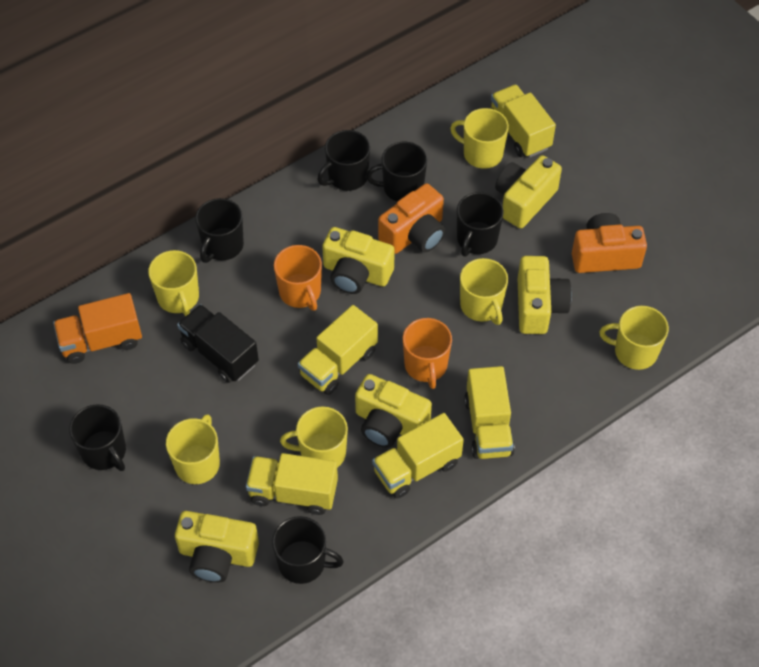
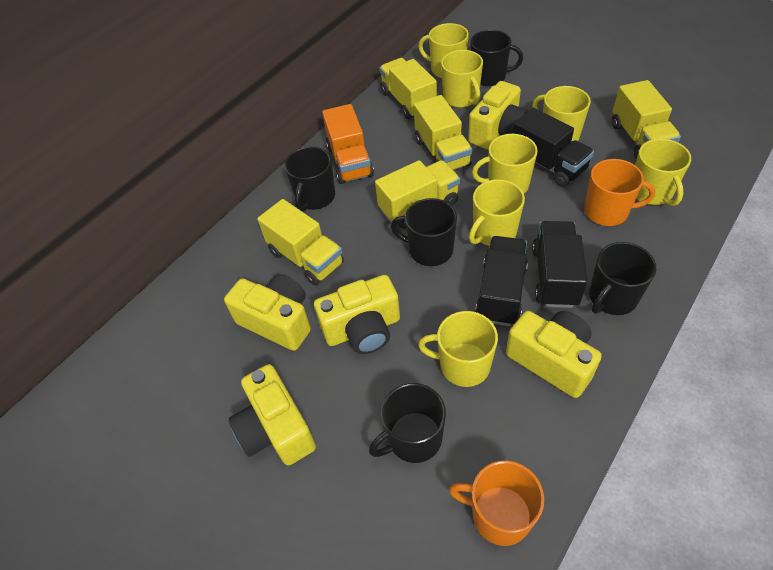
black mug: [69,404,126,471] [195,198,244,263] [272,516,344,584] [318,130,370,191] [366,142,427,202] [457,192,504,257] = 6 -> [284,147,335,212] [369,383,446,463] [391,198,457,266] [470,30,523,86] [589,242,656,315] = 5
black truck: [177,304,259,383] = 1 -> [475,236,528,326] [512,108,594,187] [532,221,587,308] = 3
orange camera: [378,183,446,254] [572,213,647,273] = 2 -> none = 0
yellow mug: [148,250,199,316] [166,414,220,484] [280,406,348,468] [450,108,509,169] [460,258,508,325] [600,306,669,370] = 6 -> [418,23,469,78] [418,311,498,387] [441,50,483,108] [469,179,525,246] [472,134,537,193] [532,86,591,142] [635,139,691,206] = 7

